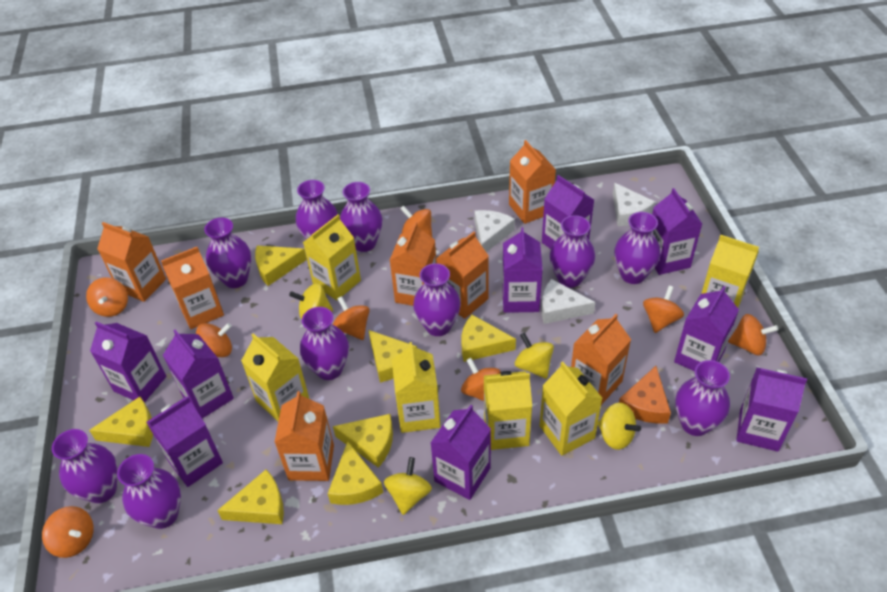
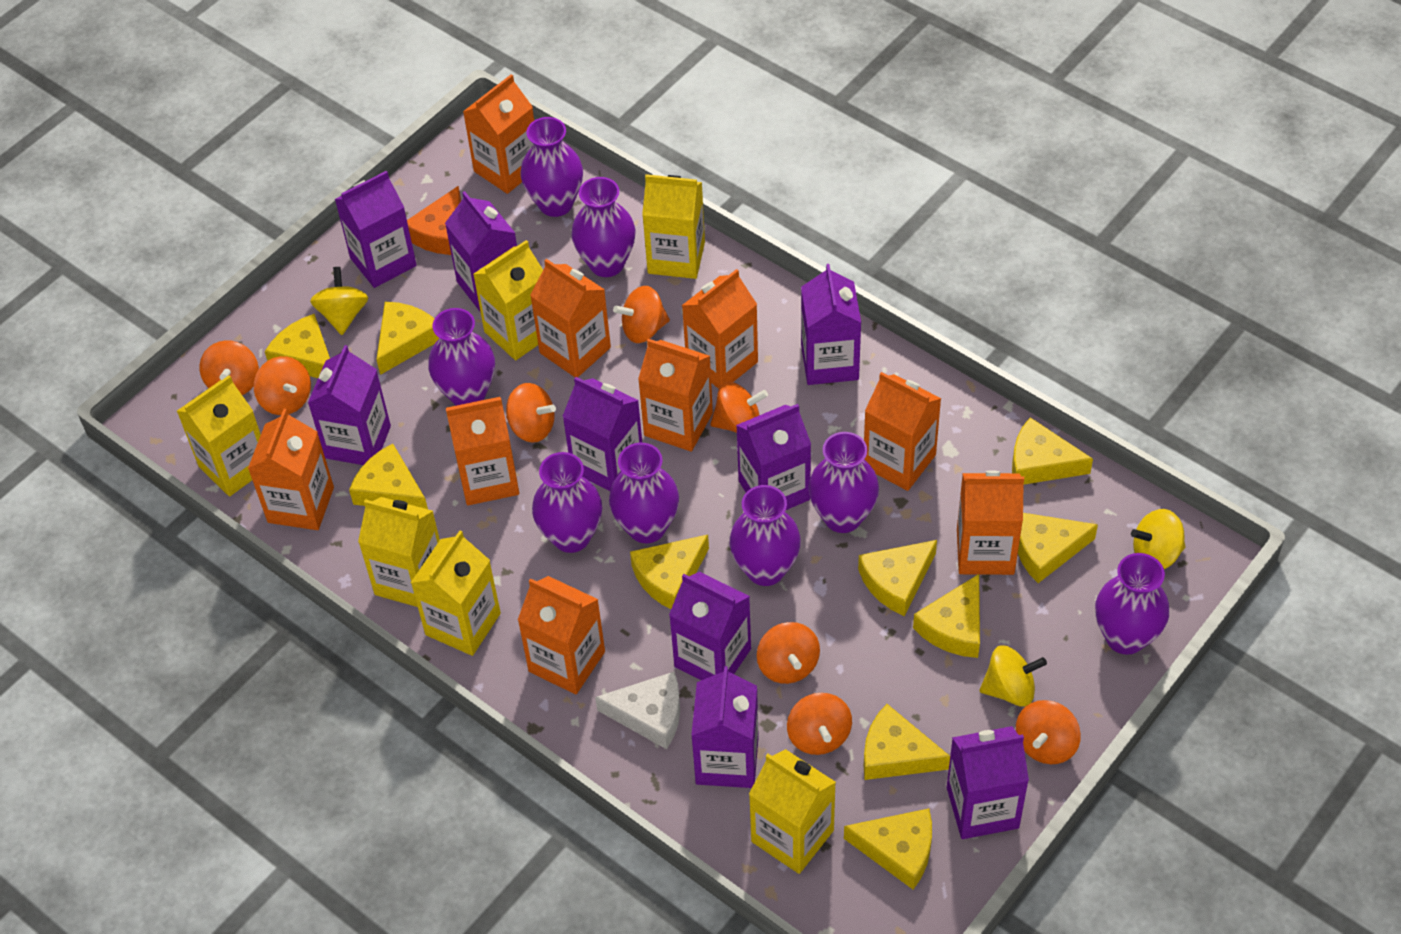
orange carton: [97,222,166,302] [161,247,224,329] [275,391,334,481] [390,222,436,306] [436,232,488,319] [509,140,556,224] [571,314,631,405] = 7 -> [248,409,334,530] [446,397,519,505] [463,74,534,194] [518,576,605,694] [530,259,611,377] [638,339,713,452] [682,269,758,389] [864,372,942,491] [957,471,1024,575] = 9
purple vase: [52,429,118,503] [117,454,181,529] [204,218,251,288] [296,180,338,240] [300,307,349,380] [340,182,383,252] [413,263,461,336] [550,215,595,288] [614,212,660,284] [675,360,730,436] = 10 -> [428,308,495,406] [521,117,583,217] [532,452,602,553] [571,177,636,277] [609,443,679,543] [729,485,801,586] [809,432,879,533] [1095,553,1169,655] = 8
white cheese: [474,210,515,252] [542,279,596,324] [613,183,655,226] = 3 -> [595,671,680,749] = 1
yellow cheese: [89,397,153,447] [217,469,284,524] [255,245,307,286] [328,441,383,505] [333,414,393,468] [369,330,417,383] [462,315,516,362] = 7 -> [265,314,330,378] [349,444,428,509] [376,302,439,375] [630,535,709,609] [844,809,932,889] [858,540,937,616] [864,704,950,780] [913,574,980,658] [1012,417,1093,484] [1018,513,1098,583] = 10
yellow spinning top: [289,283,333,319] [384,457,432,515] [515,332,554,379] [598,403,641,450] = 4 -> [310,267,368,335] [980,645,1047,706] [1131,509,1186,569] = 3

